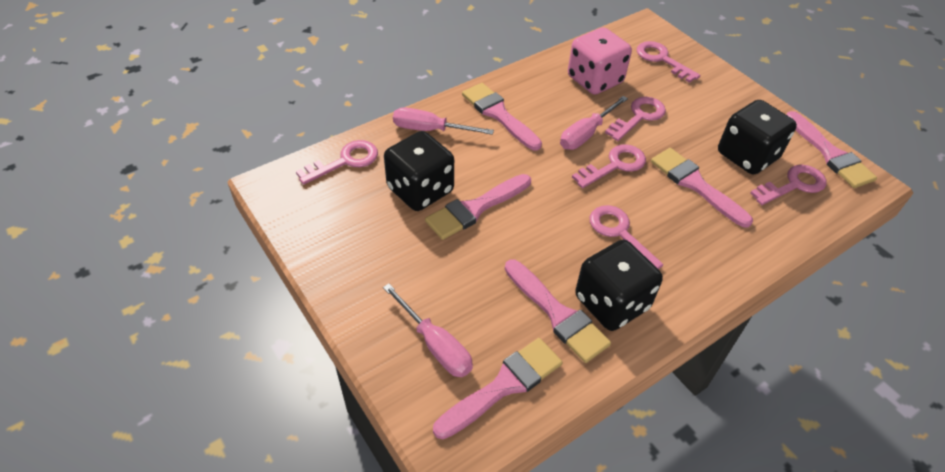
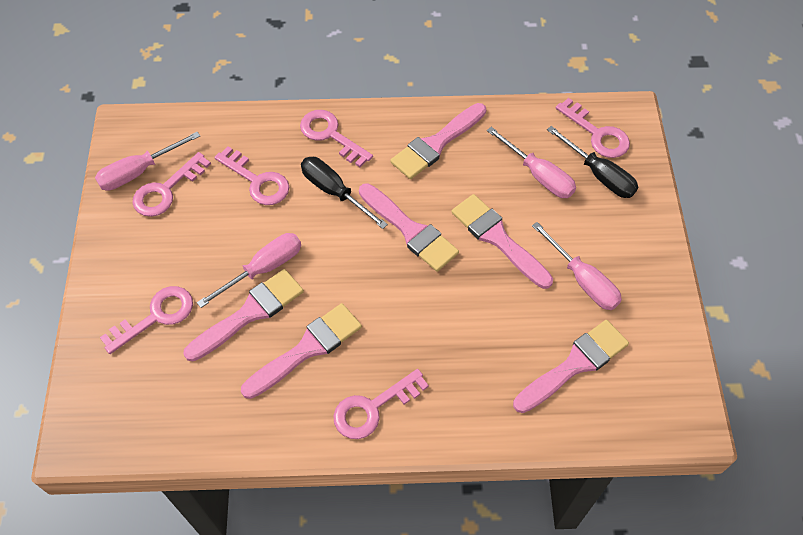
black dice: [384,131,454,211] [575,240,663,331] [718,100,797,175] = 3 -> none = 0
black screwdriver: none = 0 -> [301,157,388,229] [547,126,638,198] = 2
pink dice: [568,27,632,95] = 1 -> none = 0
pink screwdriver: [383,283,473,377] [393,108,494,135] [560,96,628,150] = 3 -> [95,132,200,191] [197,233,301,308] [487,127,576,198] [532,222,622,310] = 4

